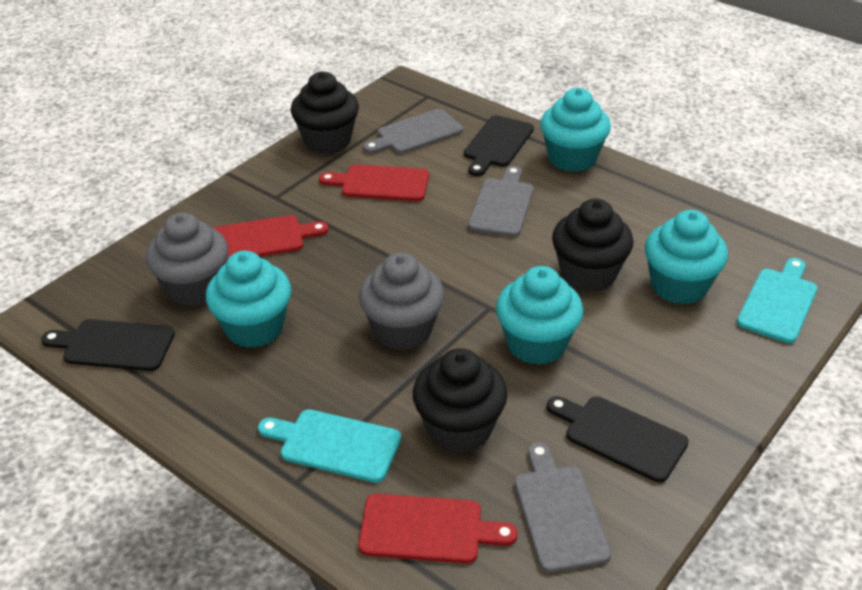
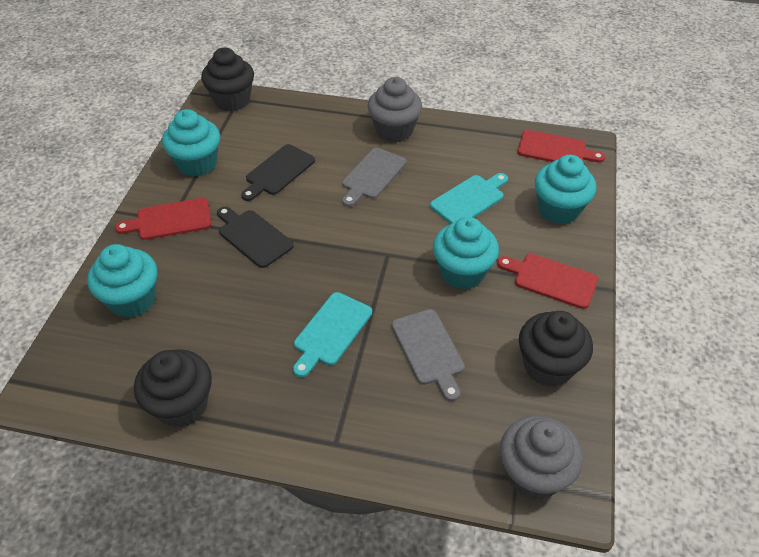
black cutting board: [41,319,175,371] [464,115,534,176] [547,396,689,483] = 3 -> [217,206,294,268] [241,144,315,201] = 2
grey cutting board: [363,109,463,154] [468,166,534,237] [515,443,611,573] = 3 -> [342,148,406,207] [392,309,465,401] = 2

